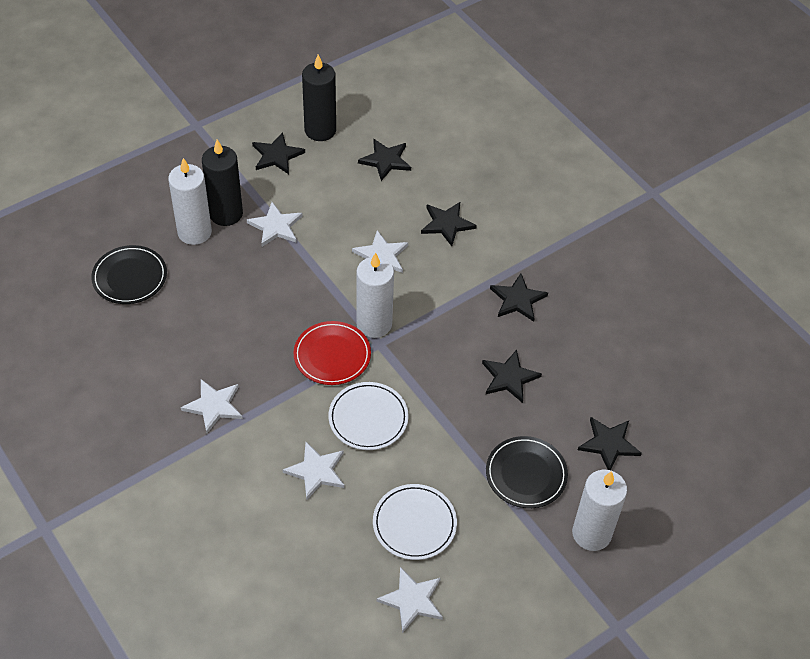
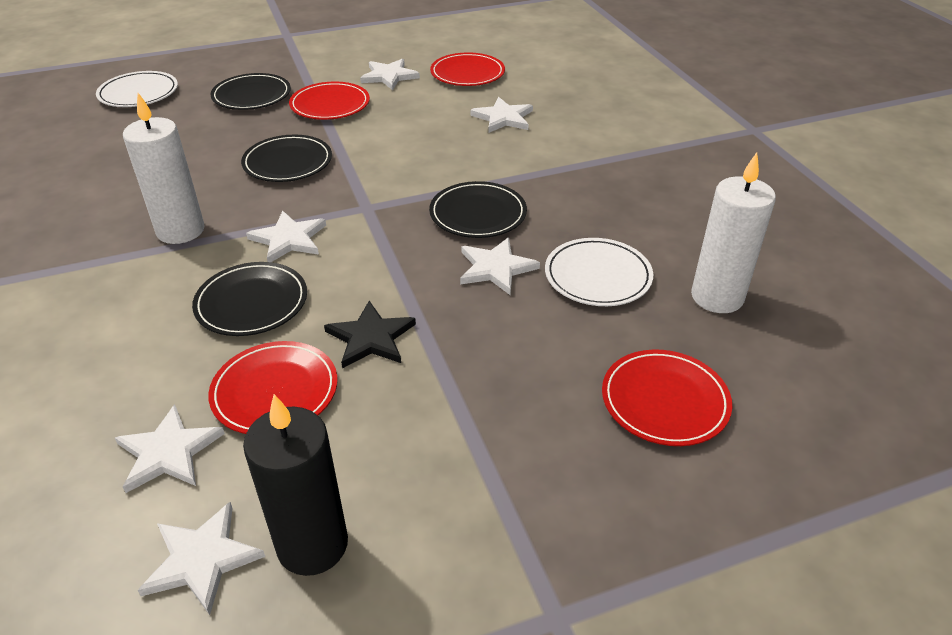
black candle: [202,139,243,226] [302,55,336,141] = 2 -> [243,394,348,576] = 1
black plate: [91,245,167,304] [486,436,568,508] = 2 -> [192,262,307,336] [210,73,291,110] [241,135,332,182] [429,181,527,238] = 4
black star: [252,132,305,174] [358,139,411,181] [421,202,477,246] [482,350,542,403] [490,274,548,322] [578,417,642,470] = 6 -> [324,301,416,368] = 1
red plate: [294,321,371,385] = 1 -> [208,341,338,434] [289,82,370,120] [430,52,505,86] [602,349,732,446] = 4
white candle: [168,158,212,245] [356,253,394,338] [572,470,627,551] = 3 -> [123,93,205,244] [691,153,776,313] = 2
white star: [181,379,243,433] [247,202,303,247] [283,442,345,500] [352,230,408,273] [376,567,443,633] = 5 -> [115,404,225,493] [137,502,265,615] [246,211,326,262] [360,59,420,90] [460,238,540,295] [470,97,533,133] = 6

